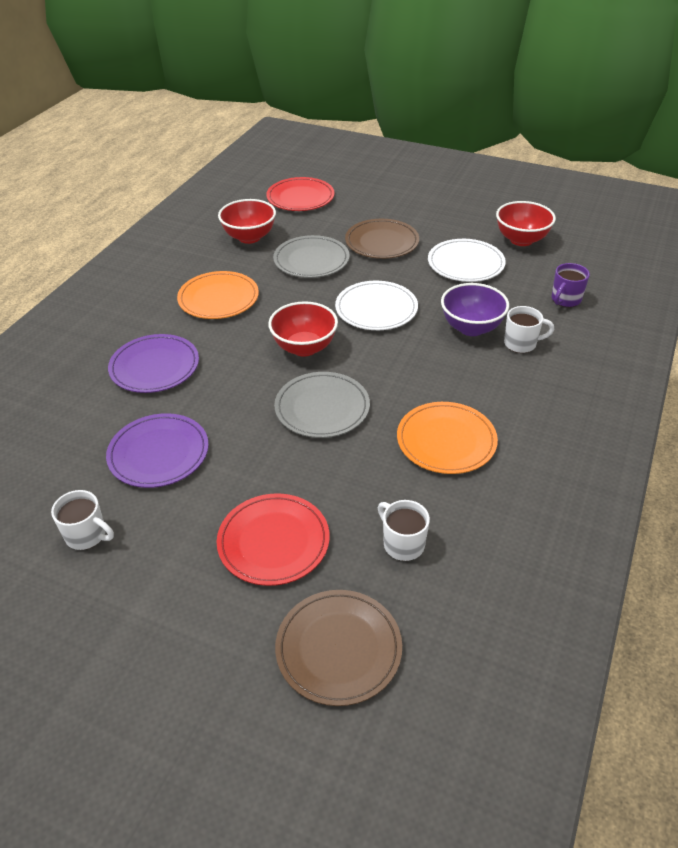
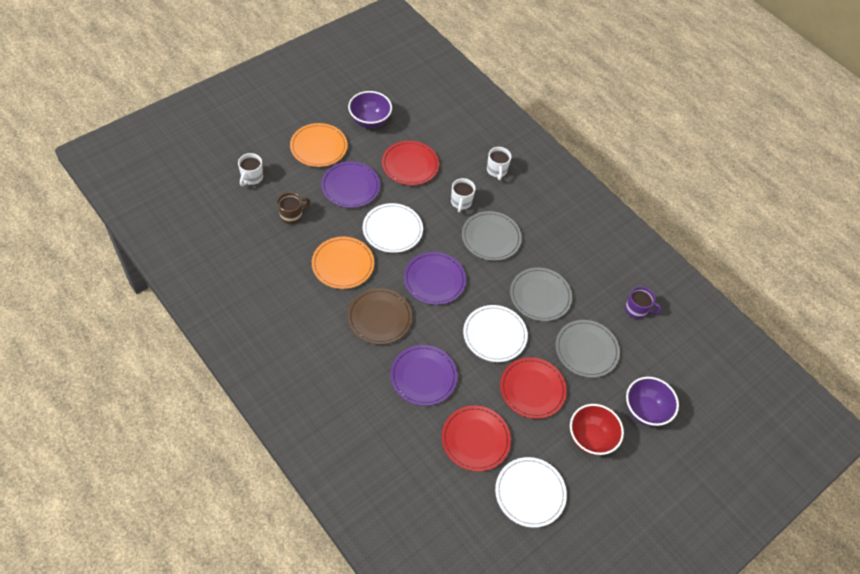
brown mug: none = 0 -> [277,192,310,224] = 1
brown plate: [275,590,402,706] [345,219,419,259] = 2 -> [347,288,412,345] = 1
grey plate: [273,235,350,278] [274,372,370,438] = 2 -> [462,211,522,261] [510,268,572,321] [555,320,620,378] = 3
purple bowl: [441,283,509,336] = 1 -> [348,91,392,128] [626,377,679,427] = 2
purple plate: [106,413,209,488] [108,334,199,393] = 2 -> [321,161,380,208] [390,345,458,406] [404,252,466,305] = 3
red bowl: [218,199,276,244] [268,301,338,357] [496,201,556,246] = 3 -> [570,404,624,456] = 1
red plate: [217,493,330,586] [266,177,335,211] = 2 -> [382,141,439,185] [442,406,511,472] [500,357,567,419] = 3
white plate: [335,281,418,330] [428,239,506,282] = 2 -> [363,203,423,253] [463,305,528,362] [495,457,567,528] = 3

